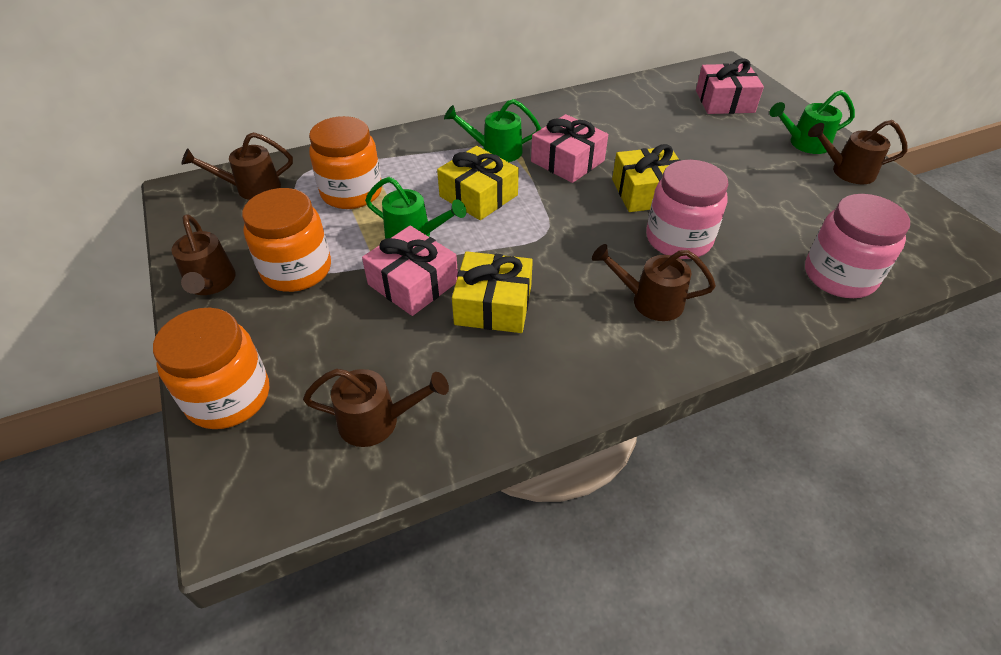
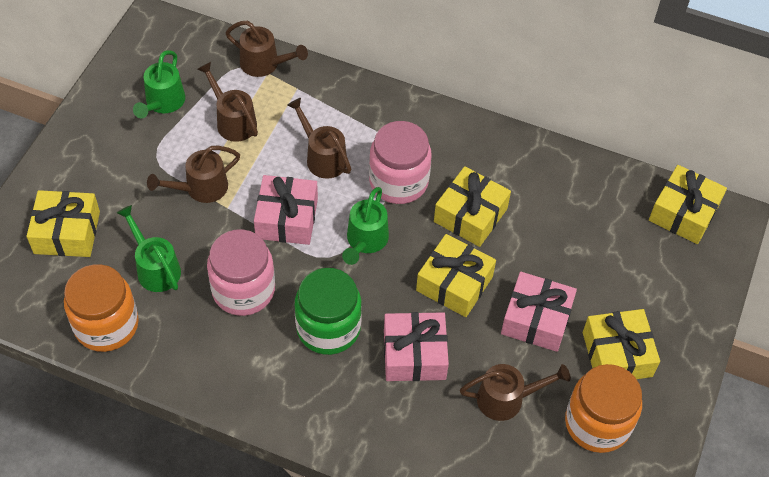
green jar: none = 0 -> [295,268,362,355] = 1
orange jar: [153,308,269,429] [242,188,331,292] [309,116,382,209] = 3 -> [64,264,139,352] [565,364,642,453] = 2
yellow gift: [437,146,519,220] [452,251,533,333] [612,144,681,212] = 3 -> [27,190,100,257] [416,234,496,317] [434,166,511,247] [583,309,660,379] [649,165,727,244] = 5

